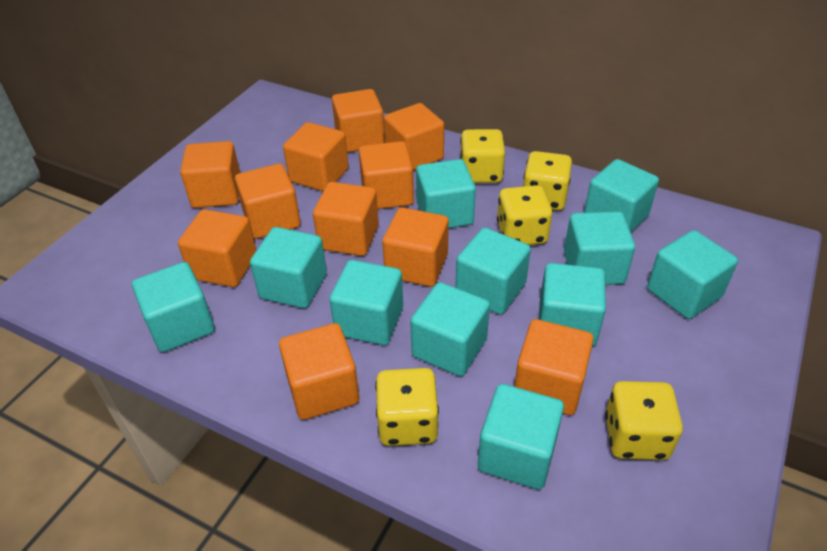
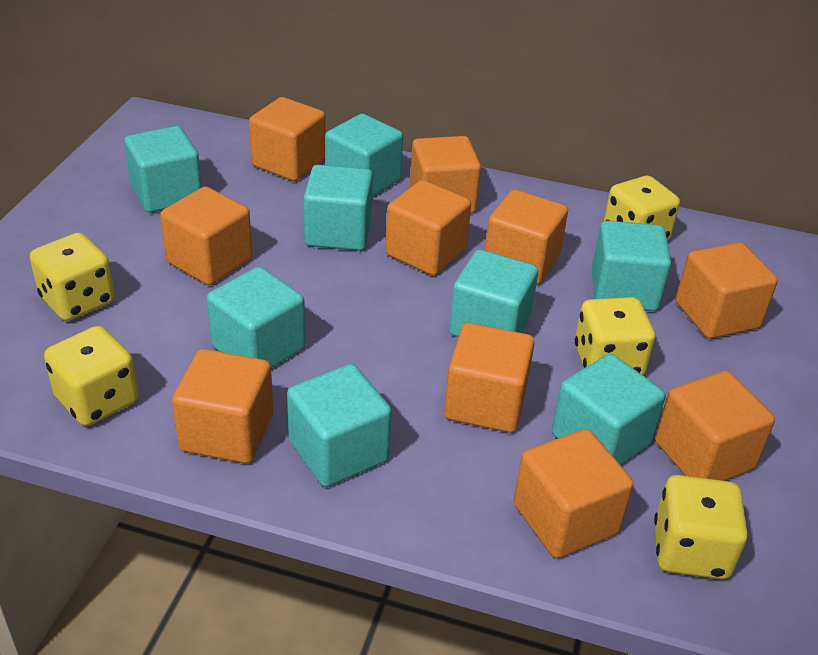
orange cube: [178,209,256,287] [180,141,240,208] [235,164,301,239] [279,323,359,420] [283,122,349,191] [313,182,379,256] [332,89,385,153] [359,141,414,209] [382,207,449,287] [384,103,444,170] [514,319,594,415] = 11 -> [160,187,252,285] [172,349,273,463] [249,97,326,181] [385,180,471,276] [410,136,481,213] [444,323,535,433] [485,190,568,285] [514,429,634,558] [655,371,775,481] [676,242,778,339] = 10
turquoise cube: [132,262,215,352] [250,227,327,308] [329,260,403,345] [410,282,490,376] [416,159,476,228] [455,228,531,315] [478,384,564,489] [539,263,606,346] [564,211,635,285] [584,159,659,232] [647,230,738,319] = 11 -> [124,126,202,213] [207,266,305,368] [287,364,392,487] [303,165,373,251] [325,114,403,197] [449,249,538,337] [552,354,665,465] [591,221,671,311] = 8

